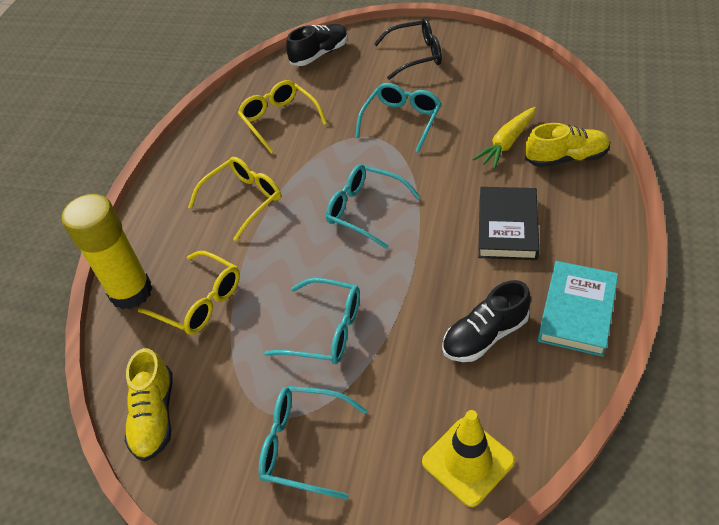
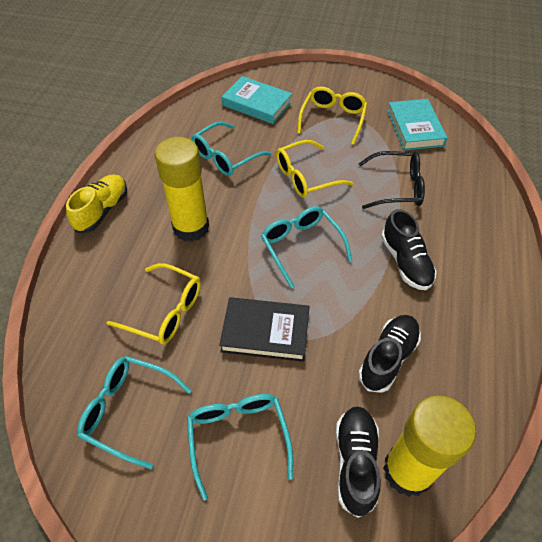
black shoe: [286,24,348,66] [442,280,531,362] = 2 -> [336,406,381,518] [358,315,421,393] [381,209,436,290] = 3
turquoise book: [538,261,618,357] = 1 -> [222,76,292,124] [387,99,448,150] = 2
yellow carrot: [473,107,536,169] = 1 -> none = 0
yellow glue stick: [62,194,153,309] = 1 -> [155,137,209,242] [383,396,476,497] = 2
yellow shoe: [125,348,173,461] [525,123,610,167] = 2 -> [66,174,127,233] = 1
yellow traffic cone: [422,410,515,507] = 1 -> none = 0

